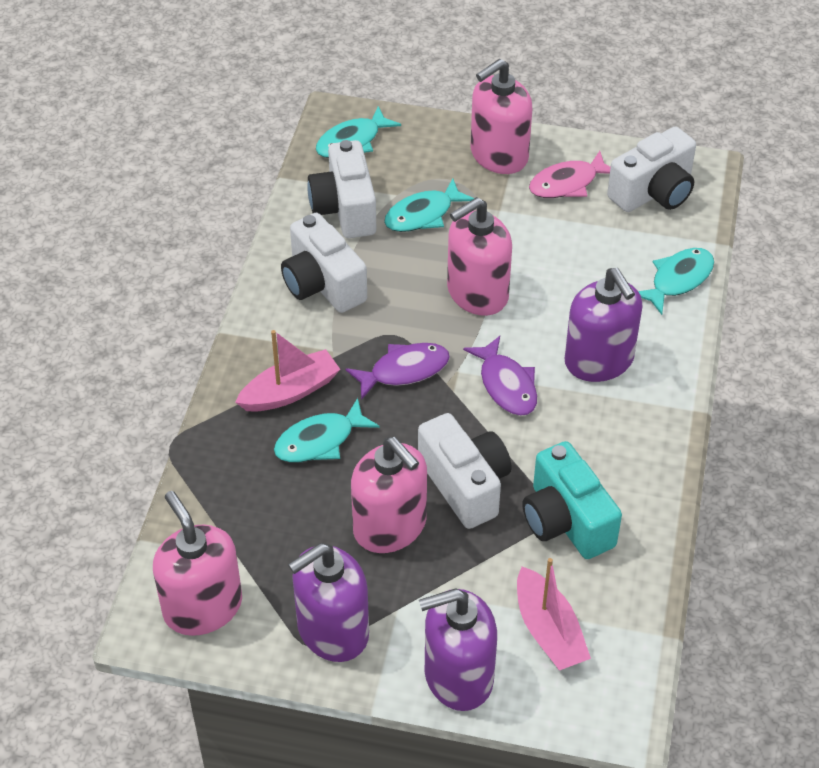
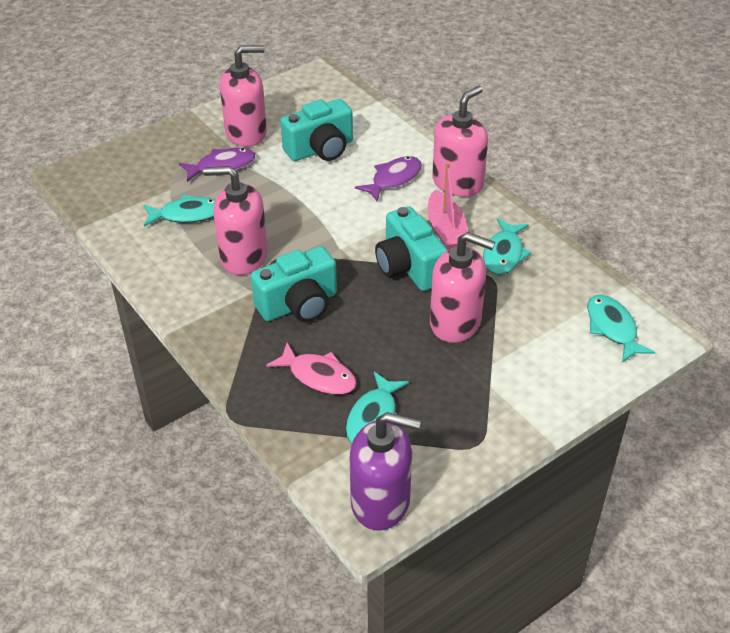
pink boat: [235,330,340,412] [517,558,591,670] = 2 -> [428,163,469,250] = 1
purple soap dispenser: [288,543,369,662] [419,588,497,711] [564,268,643,382] = 3 -> [350,412,421,530] = 1
turquoise camera: [522,441,622,559] = 1 -> [251,246,337,322] [280,99,353,161] [375,206,447,291] = 3
white camera: [281,213,367,313] [307,140,376,238] [418,413,512,529] [607,127,696,212] = 4 -> none = 0

